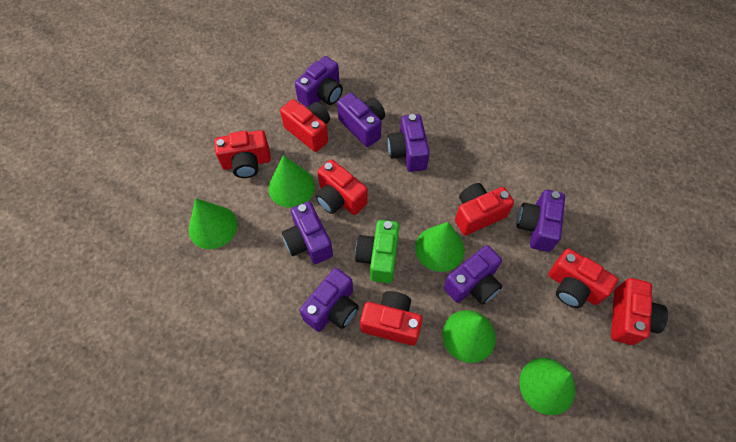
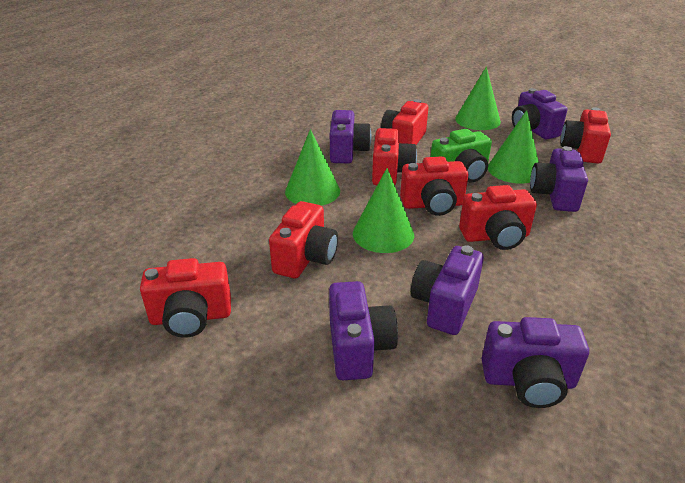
green cone: [189,198,237,249] [268,155,315,208] [415,222,465,272] [442,310,496,363] [519,358,575,415] = 5 -> [285,129,340,206] [353,168,414,253] [455,67,501,130] [488,110,539,184] = 4
purple camera: [282,201,333,264] [295,56,343,107] [300,268,359,332] [337,93,385,147] [387,114,430,172] [444,245,502,305] [517,190,565,252] = 7 -> [329,281,398,380] [330,110,371,163] [411,245,484,335] [481,317,589,408] [512,88,567,139] [530,146,588,212] = 6

